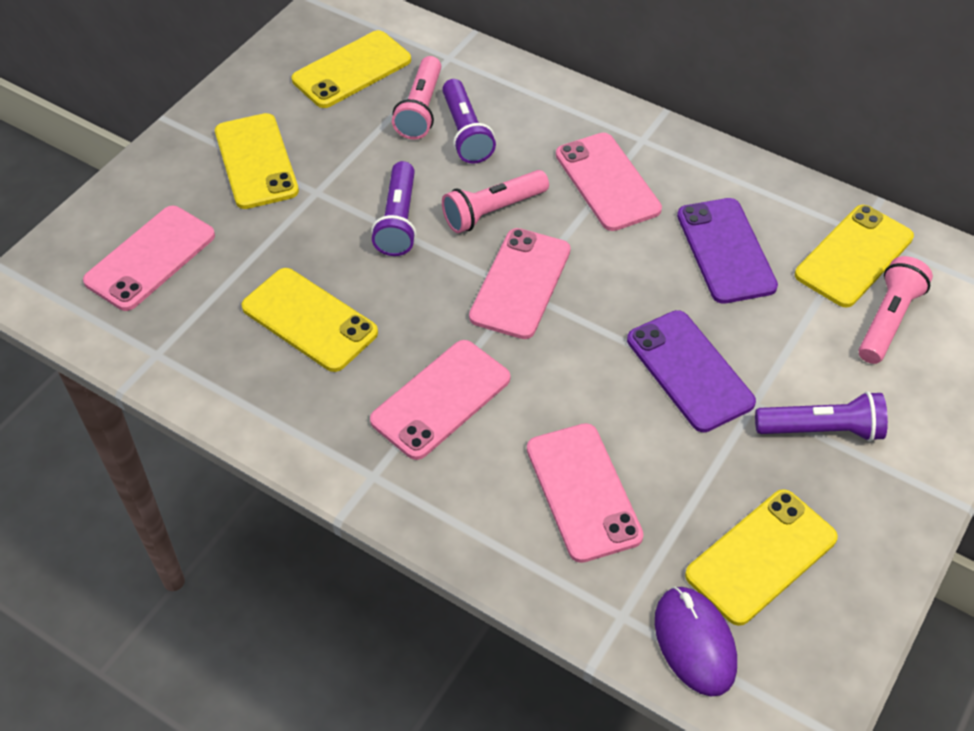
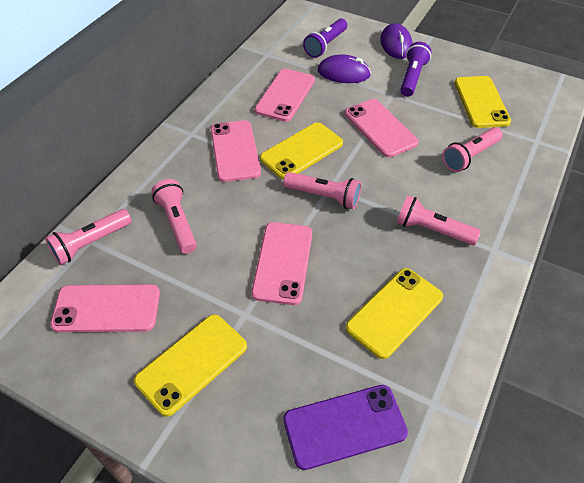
pink flashlight: [392,56,441,139] [442,170,549,233] [859,256,933,364] = 3 -> [45,209,132,265] [151,179,197,254] [283,172,361,209] [396,195,481,245] [442,127,503,172] = 5
purple flashlight: [371,161,416,256] [442,79,496,164] [755,391,888,442] = 3 -> [303,19,347,58] [400,42,432,97] = 2
purple mouse: [655,587,737,697] = 1 -> [318,54,371,83] [380,23,413,59] = 2
purple phone: [627,310,756,432] [677,198,778,304] = 2 -> [283,385,408,470] = 1
yellow phone: [215,113,299,209] [241,268,378,372] [292,30,411,108] [685,489,838,626] [795,205,914,308] = 5 -> [134,314,247,417] [260,122,343,180] [346,268,443,359] [454,76,511,128] = 4

